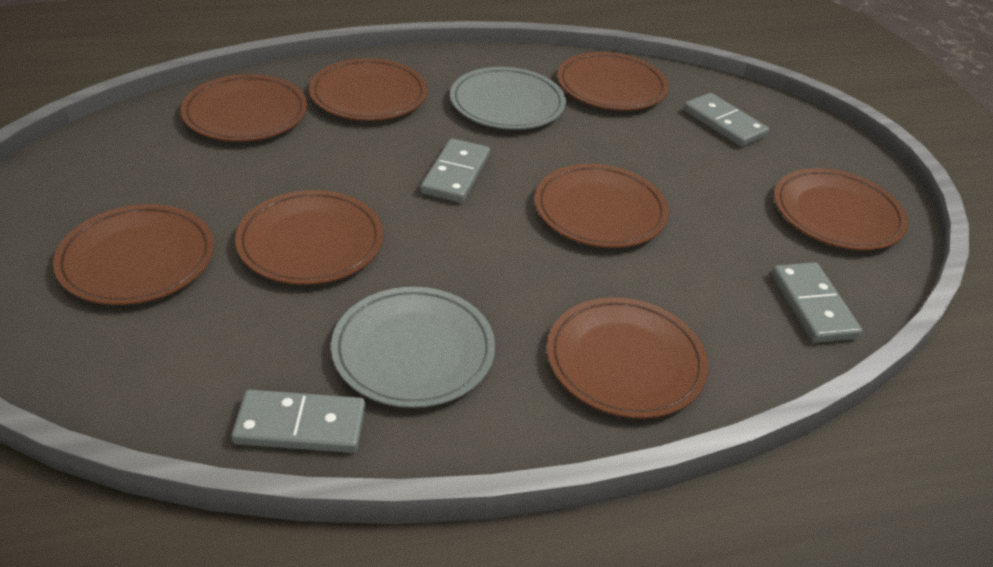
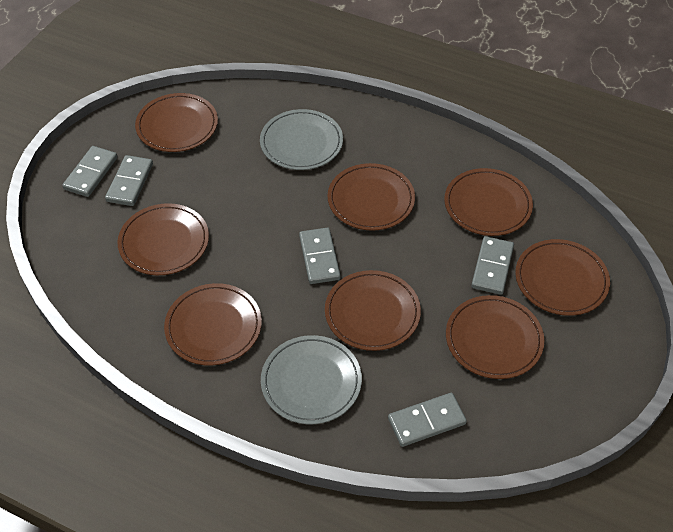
grey domino: [231,389,366,453] [421,138,490,203] [684,93,769,147] [772,262,862,343] = 4 -> [62,146,118,197] [105,155,153,206] [299,228,341,284] [388,393,467,447] [471,236,514,295] = 5

